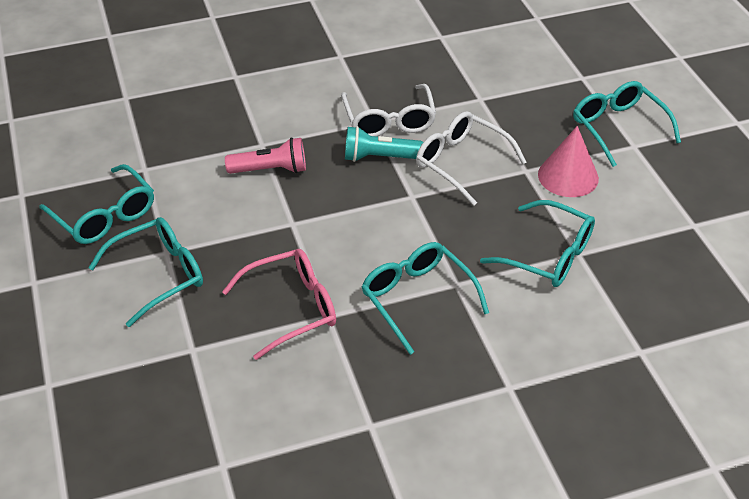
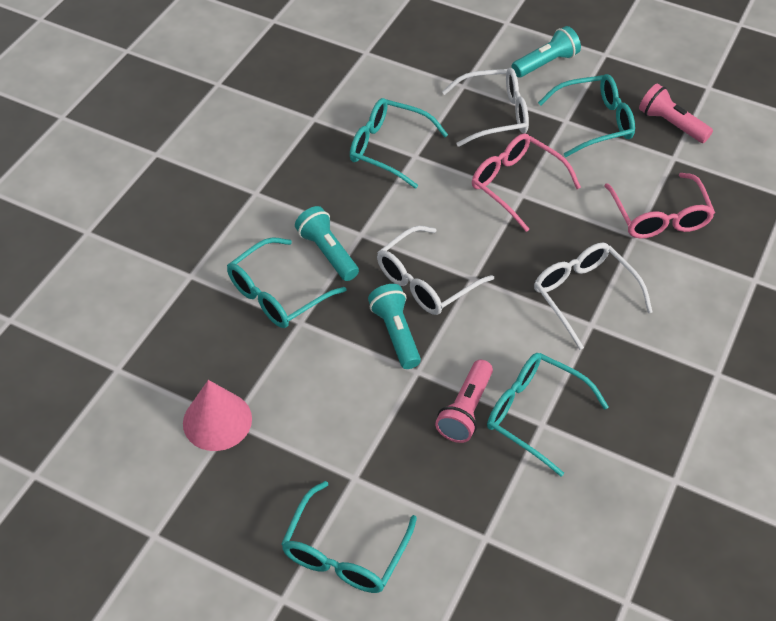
pink flashlight: [225,137,306,174] = 1 -> [435,360,493,443] [639,83,713,143] = 2
pink glasses: [222,249,336,360] = 1 -> [472,133,581,232] [604,173,715,239] = 2
turquoise flashlight: [345,126,423,162] = 1 -> [295,206,359,281] [368,284,421,369] [511,26,581,77] = 3
white glasses: [341,84,436,137] [416,111,527,206] = 2 -> [377,225,494,315] [442,68,529,147] [534,243,653,350] = 3

